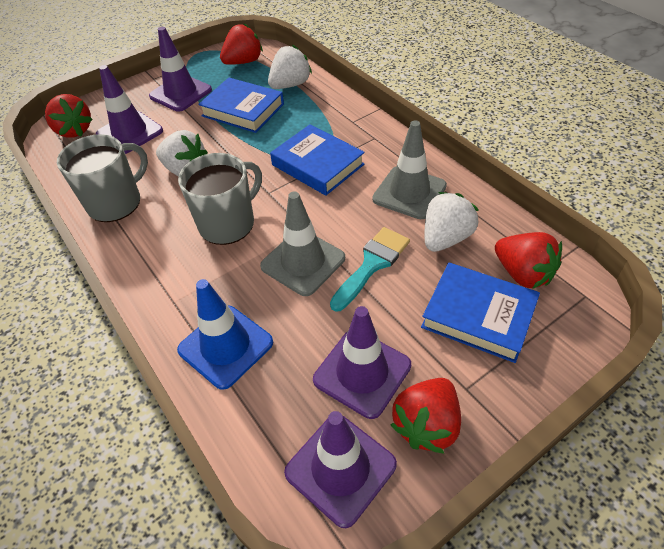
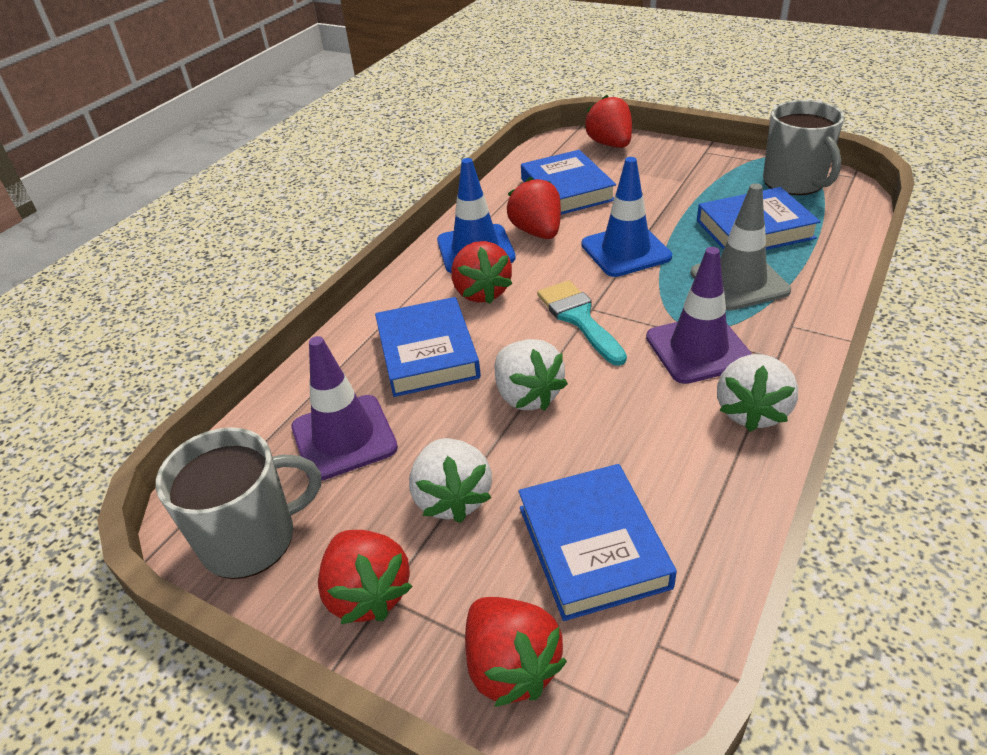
blue book: [198,78,284,133] [270,125,365,196] [421,262,540,363] = 3 -> [375,297,481,397] [518,464,677,621] [521,150,616,215] [697,187,821,250] = 4
blue traffic cone: [177,279,273,390] = 1 -> [437,158,516,273] [581,157,672,277] = 2
grey traffic cone: [260,191,345,296] [372,120,447,219] = 2 -> [690,183,791,311] = 1
purple traffic cone: [96,65,163,154] [149,27,212,112] [284,411,397,528] [313,306,411,419] = 4 -> [291,336,398,481] [646,247,752,384] = 2
red strawberry: [45,94,93,138] [220,23,263,65] [391,378,461,454] [495,232,562,289] = 4 -> [318,530,413,624] [451,241,512,304] [465,597,567,707] [507,177,561,239] [584,95,632,148] = 5

